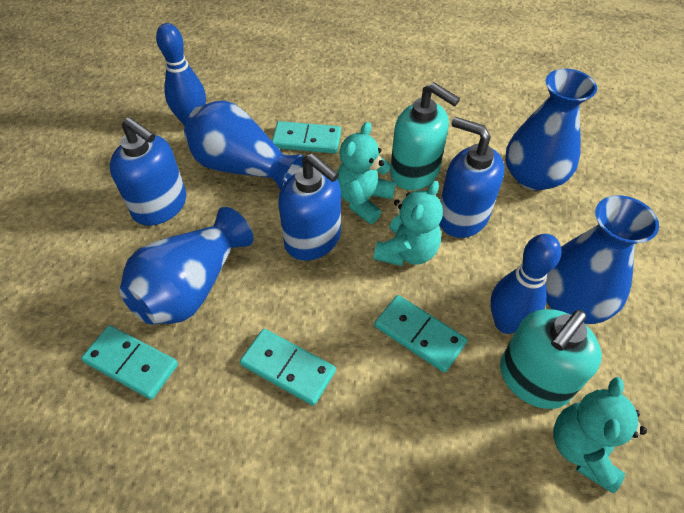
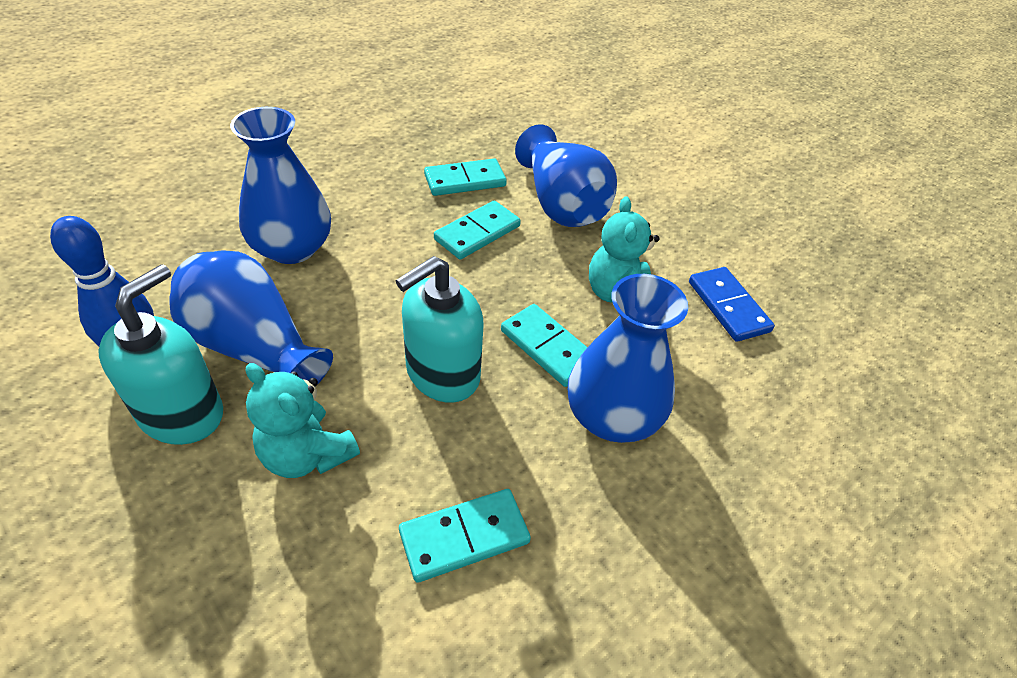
blue bowling pin: [156,23,206,126] [490,234,561,334] = 2 -> [50,216,154,346] = 1
blue domino: none = 0 -> [689,267,775,342] = 1
blue soap dispenser: [110,117,186,226] [278,153,341,261] [439,117,505,238] = 3 -> none = 0
turquoise teddy bear: [337,122,396,224] [374,181,443,266] [554,377,647,493] = 3 -> [246,363,360,478] [589,196,659,302] = 2

